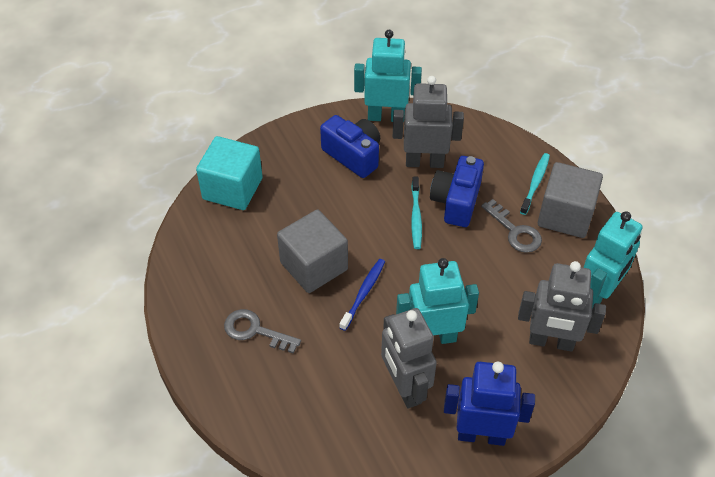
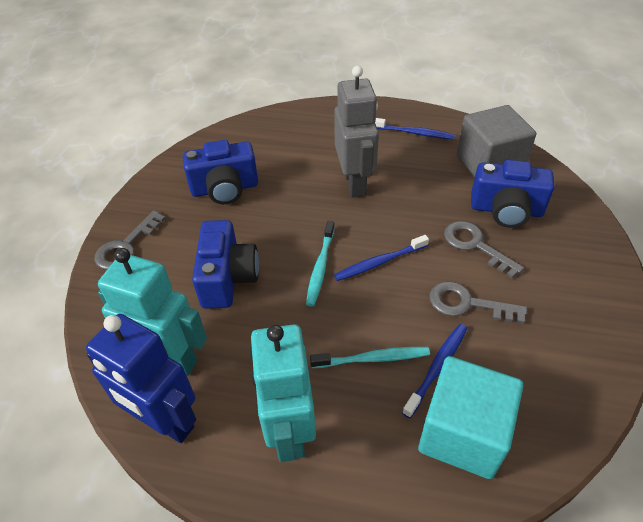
blue camera: [320,115,380,178] [430,156,484,227] = 2 -> [183,140,258,204] [192,220,259,309] [471,160,555,228] = 3
blue toothbrush: [339,259,385,331] = 1 -> [334,235,429,281] [375,118,455,140] [402,324,467,418] = 3
grey cube: [277,209,348,293] [538,162,603,238] = 2 -> [457,105,536,178] = 1
grey key: [224,309,301,353] [481,199,542,253] = 2 -> [94,210,166,270] [429,281,527,324] [444,221,524,278] = 3
grey robot: [381,308,437,409] [393,76,464,168] [518,261,606,352] = 3 -> [334,66,379,198] = 1
turquoise robot: [354,30,422,122] [396,258,479,344] [583,211,643,309] = 3 -> [98,248,207,376] [249,324,316,462] = 2

